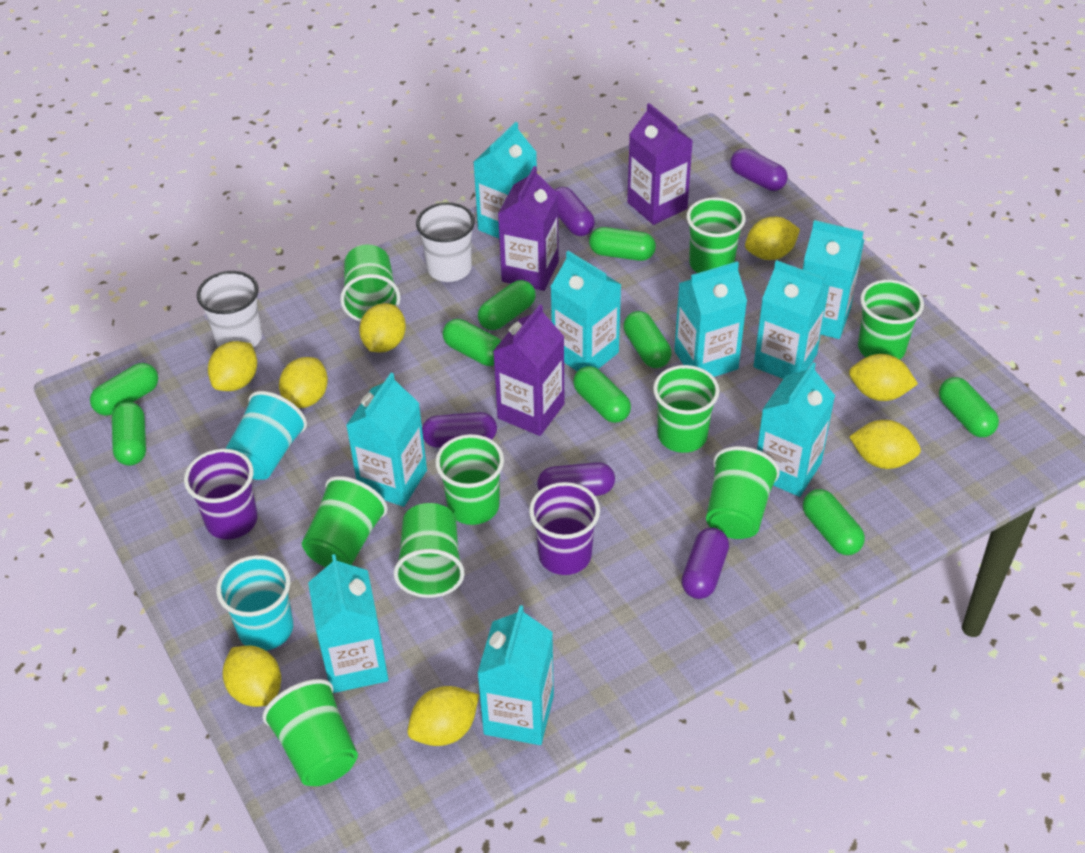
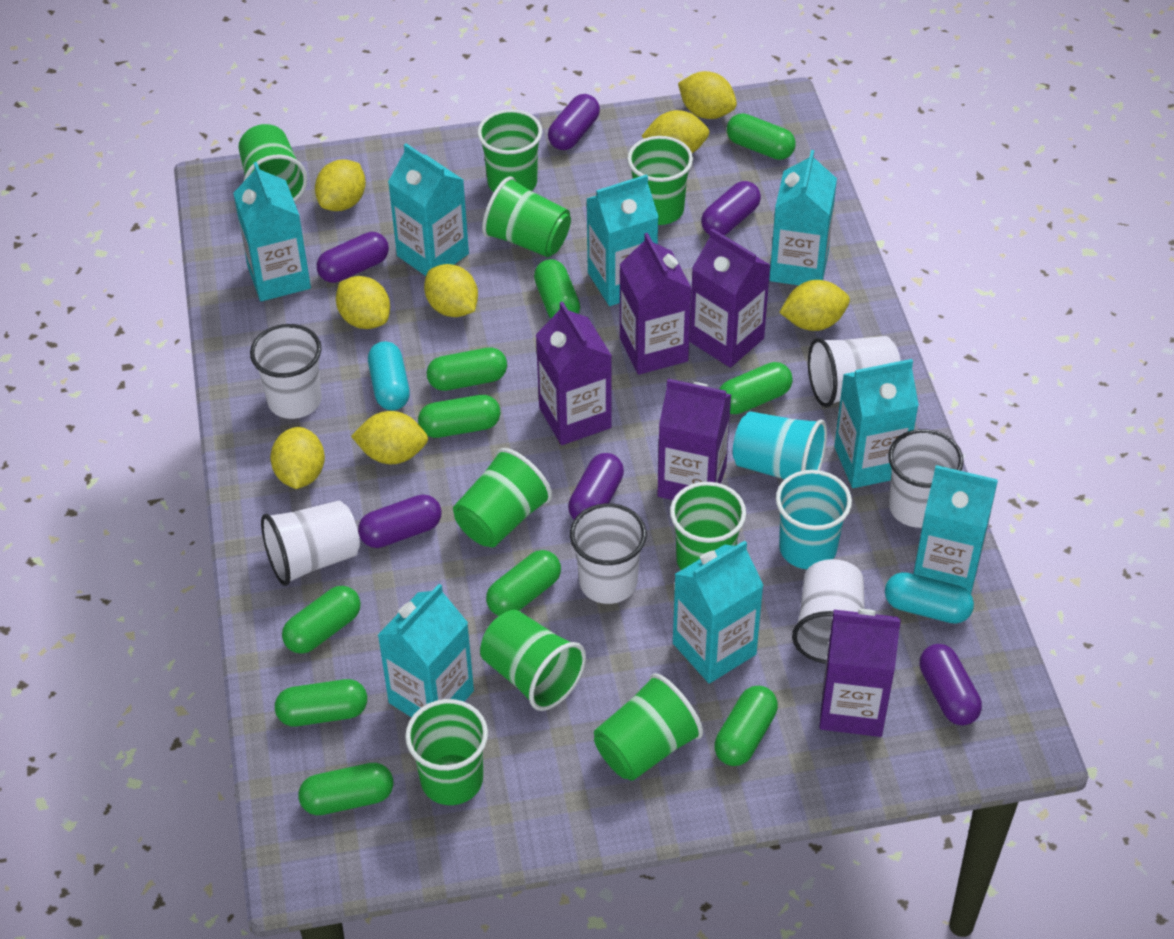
green capsule: [90,363,158,416] [112,402,146,466] [443,319,501,366] [478,280,536,330] [573,366,631,423] [589,227,656,261] [623,311,671,368] [803,489,865,555] [939,377,999,437] = 9 -> [275,679,367,726] [282,586,361,654] [298,763,393,815] [418,395,500,438] [427,347,507,391] [486,550,561,616] [534,259,580,318] [714,686,778,766] [719,362,793,414] [727,113,796,160] = 10
purple capsule: [422,412,497,448] [537,462,615,496] [554,187,595,236] [681,528,729,599] [730,148,788,191] = 5 -> [317,232,389,283] [358,494,442,548] [548,94,600,150] [568,453,624,520] [701,181,761,236] [919,644,982,725] = 6
purple carton: [493,304,565,436] [498,166,559,291] [627,103,693,225] = 3 -> [536,301,612,445] [619,233,692,375] [658,379,731,500] [690,228,770,368] [819,609,901,737] = 5
purple cup: [184,449,258,539] [529,482,600,575] = 2 -> none = 0
turquoise capsule: none = 0 -> [368,341,410,410] [885,572,974,624] = 2
turquoise carton: [308,554,389,693] [346,373,427,507] [474,122,537,238] [477,605,554,745] [551,251,622,371] [674,261,747,377] [753,260,830,379] [757,362,835,497] [803,220,864,339] = 9 -> [233,162,311,301] [378,584,474,717] [388,143,469,276] [587,174,659,306] [673,541,764,683] [769,150,837,285] [834,359,919,488] [913,465,998,594] = 8
white cup: [197,271,262,348] [416,202,475,282] = 2 -> [250,324,322,419] [261,500,360,586] [570,503,646,604] [792,559,865,664] [808,336,901,408] [888,429,964,528] = 6

